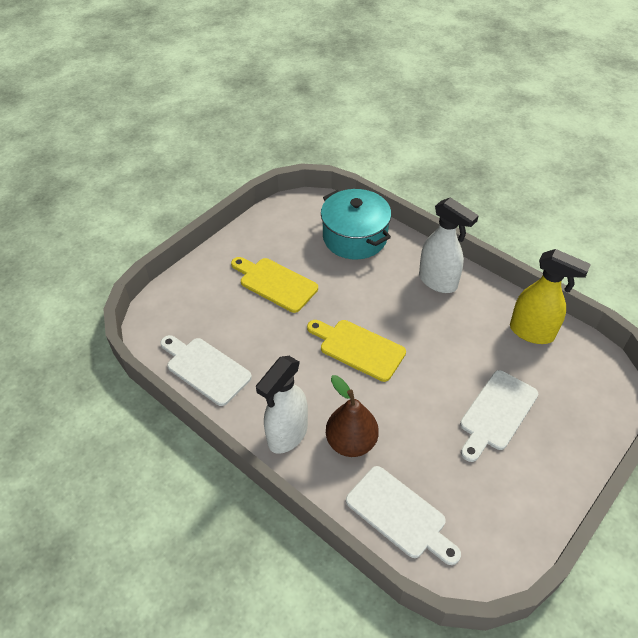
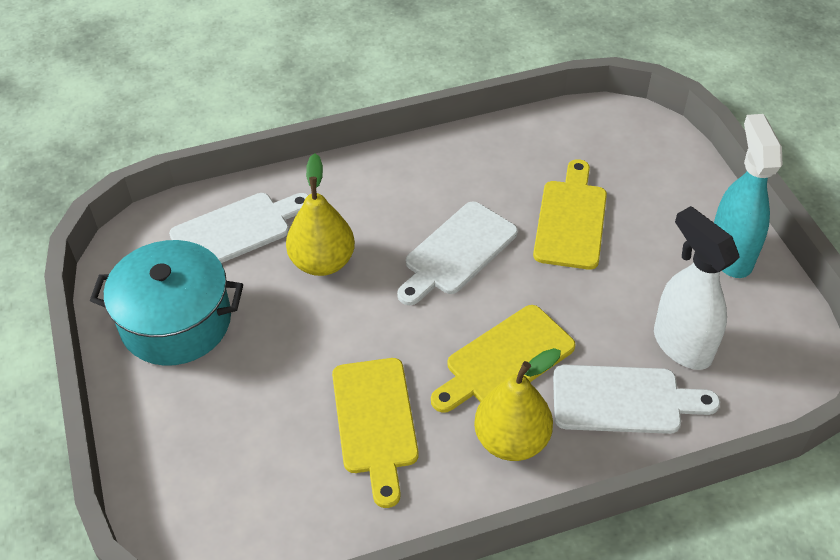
brown pear: [326,375,379,457] = 1 -> none = 0
turquoise spray bottle: none = 0 -> [714,114,783,278] = 1
white spray bottle: [256,356,308,454] [419,197,479,293] = 2 -> [654,206,740,370] = 1
yellow cutting board: [231,257,318,313] [307,320,406,382] = 2 -> [332,358,419,508] [431,305,576,413] [533,159,607,270] = 3
yellow pear: none = 0 -> [286,153,355,276] [474,348,561,461] = 2
yellow spray bottle: [510,249,591,344] = 1 -> none = 0

